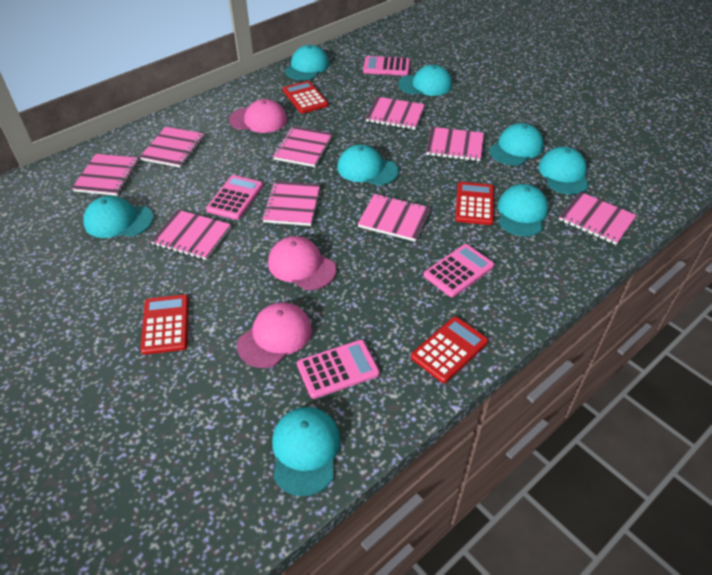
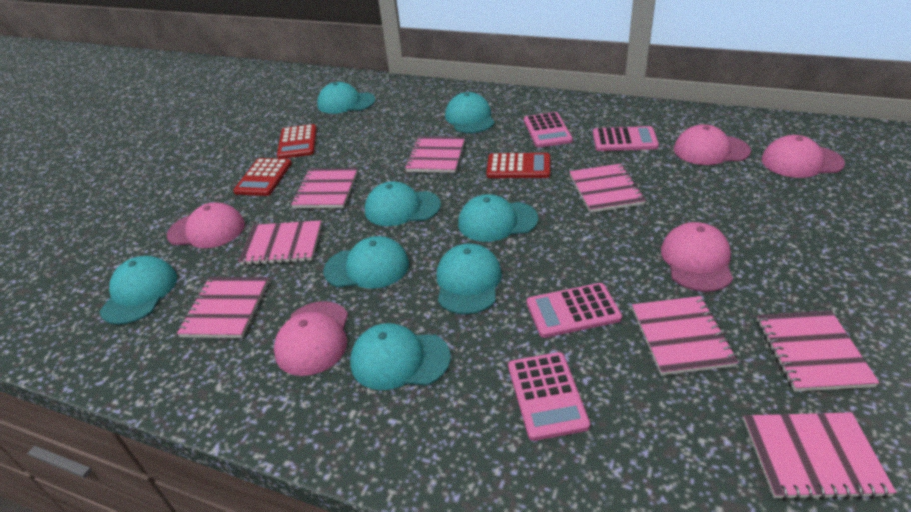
pink cap: [229,99,287,133] [237,302,312,368] [268,236,336,290] = 3 -> [167,203,245,248] [274,301,348,376] [661,222,733,292] [674,124,751,165] [761,135,845,178] = 5
pink notebook: [72,154,139,196] [140,127,204,168] [150,210,231,260] [262,181,320,226] [273,126,332,167] [358,194,431,242] [366,97,425,130] [426,127,484,161] [559,192,637,245] = 9 -> [177,277,269,338] [239,220,322,265] [291,168,358,208] [405,136,465,173] [569,164,646,213] [632,296,738,375] [744,412,896,500] [757,311,879,392] = 8
red calculator: [140,294,189,355] [283,81,328,114] [411,317,488,383] [455,182,494,225] = 4 -> [233,158,292,196] [277,124,317,159] [486,153,550,178] = 3

